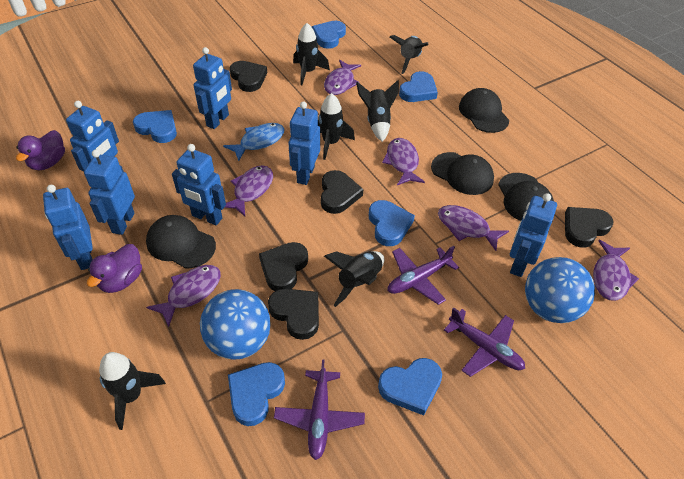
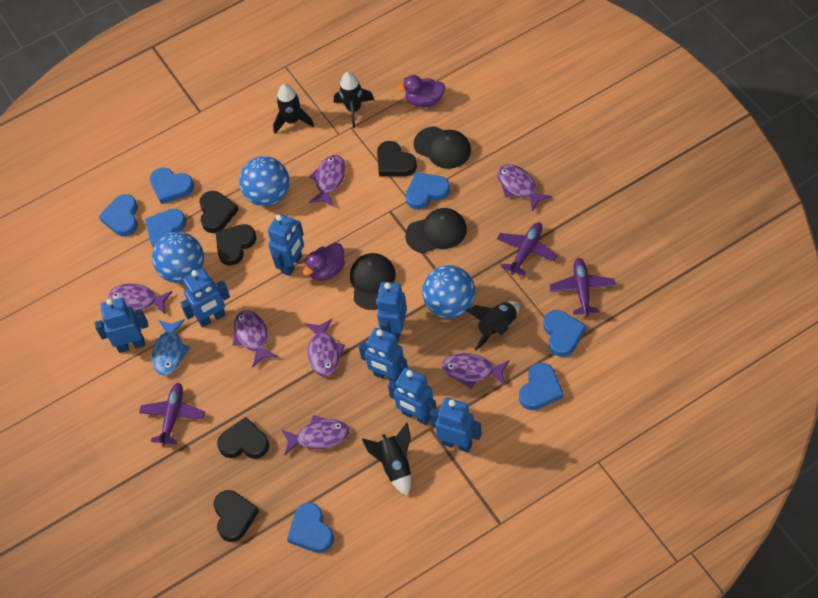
black cap: [146,215,216,269] [431,152,494,195] [459,88,509,133] [498,173,554,221] = 4 -> [350,253,396,310] [405,208,467,253] [413,126,471,169] = 3
black rocket: [99,352,166,430] [293,23,330,85] [318,93,355,160] [324,251,384,307] [356,80,399,142] [390,35,428,74] = 6 -> [273,84,314,134] [334,72,374,128] [362,423,411,496] [465,301,520,351] = 4
blue ball: [200,289,271,360] [525,257,595,323] = 2 -> [152,232,204,283] [239,156,289,206] [422,265,475,318] = 3
blue heart: [133,110,177,143] [228,362,285,426] [312,21,346,49] [369,200,415,246] [378,358,442,416] [399,71,438,102] = 6 -> [99,194,138,237] [145,209,186,248] [150,168,194,204] [287,503,334,553] [406,172,450,210] [519,363,563,410] [544,310,586,357] = 7
purple fish: [146,265,221,327] [224,165,273,216] [324,60,361,95] [382,138,425,185] [438,205,509,251] [593,240,639,301] = 6 -> [109,284,173,314] [233,310,278,367] [281,415,349,455] [305,319,345,377] [309,155,346,206] [442,353,510,389] [497,164,552,212] = 7

